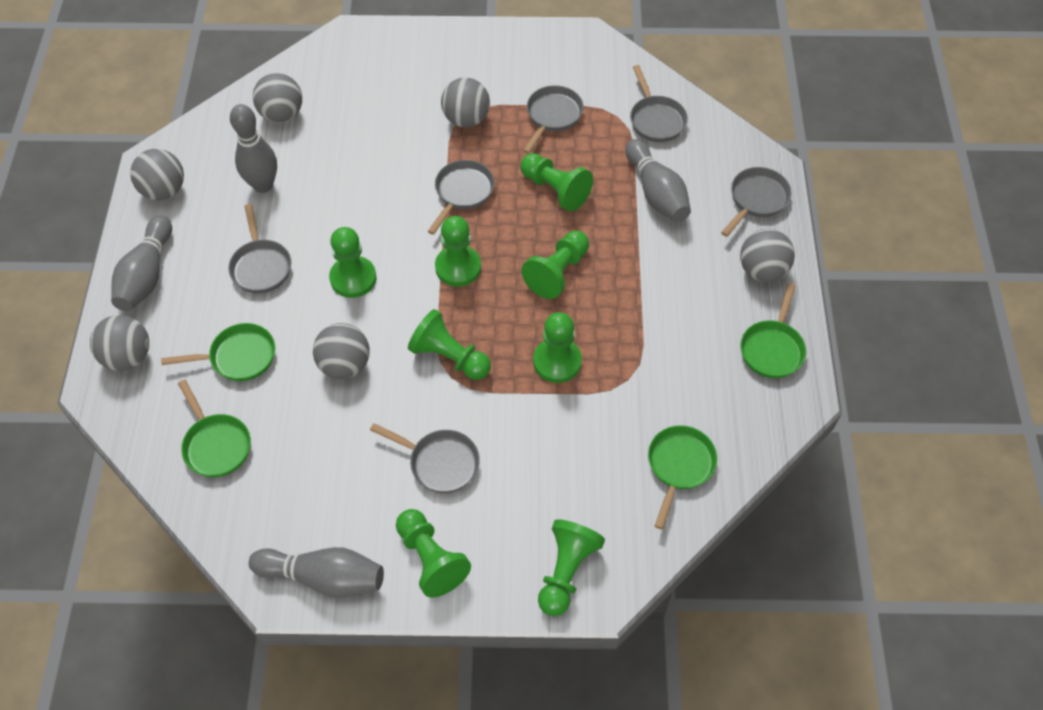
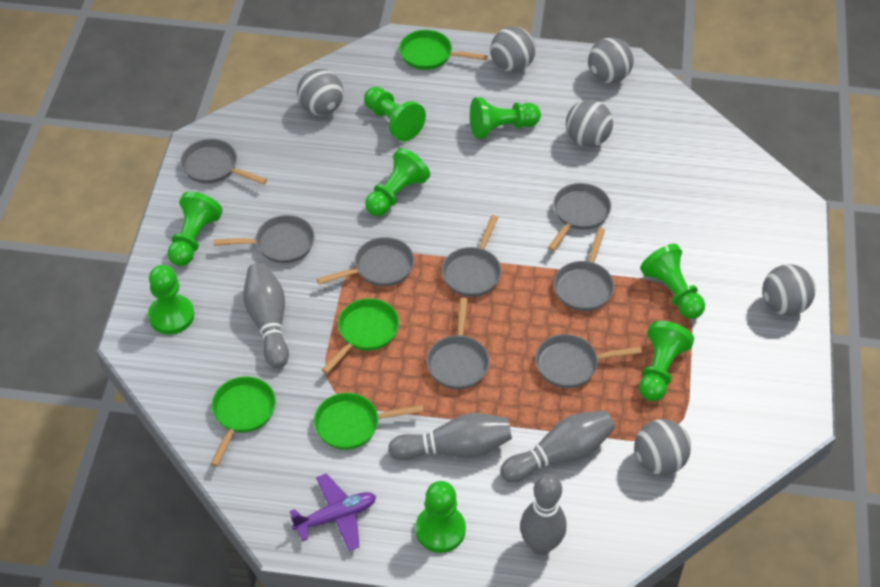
grey pan: [228,204,291,293] [370,423,480,494] [428,160,494,235] [523,85,584,154] [630,65,688,142] [721,167,791,237] = 6 -> [180,139,267,185] [214,215,315,263] [317,237,414,286] [427,298,490,389] [442,215,502,297] [535,334,642,388] [548,183,611,251] [554,228,614,311] = 8
purple plane: none = 0 -> [290,474,376,551] = 1

